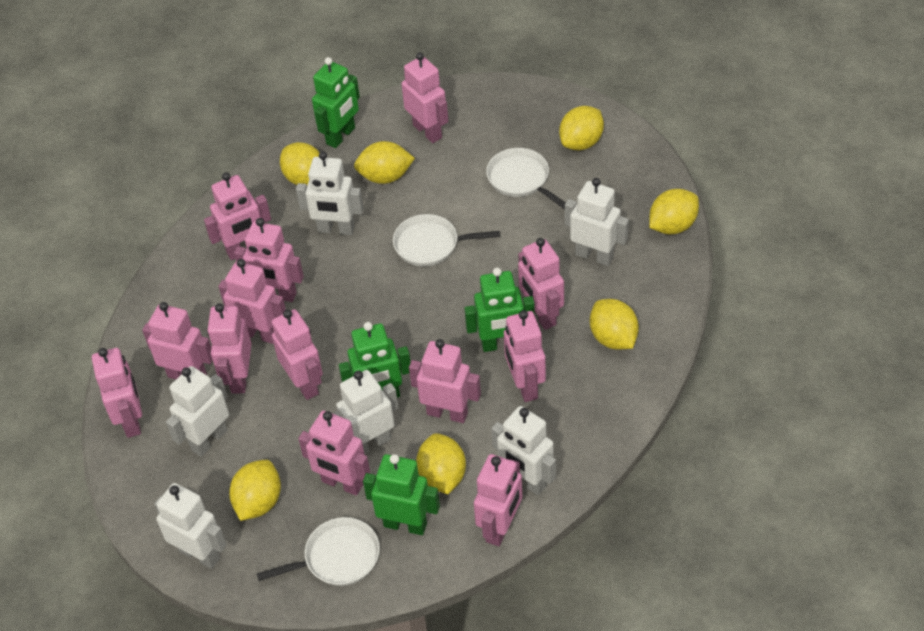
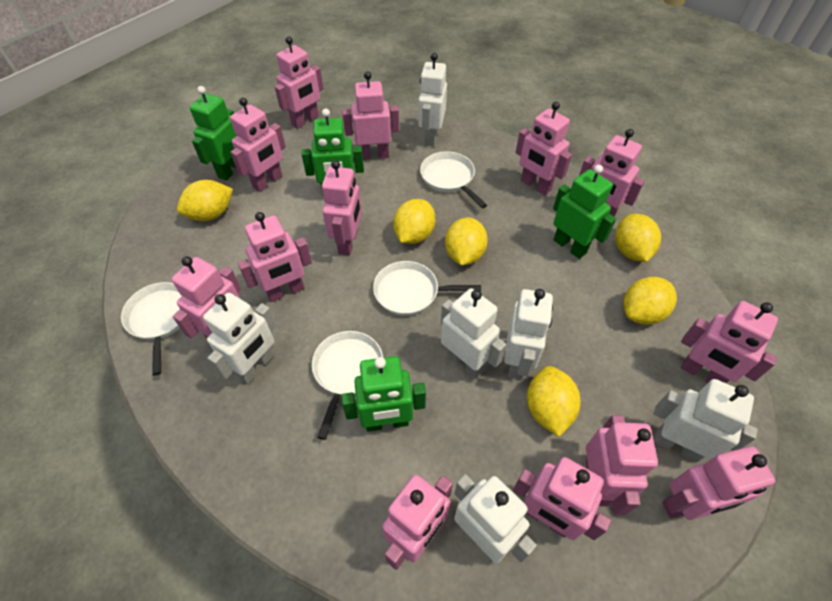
white pan: [257,517,380,586] [393,214,500,266] [486,148,565,210] = 3 -> [121,282,182,375] [312,331,383,440] [373,261,481,316] [420,151,487,208] = 4
yellow lemon: [229,460,281,521] [280,142,320,185] [354,141,415,184] [416,433,466,494] [559,106,604,150] [590,299,639,350] [649,189,699,234] = 7 -> [177,180,233,221] [393,199,436,244] [445,217,488,266] [527,366,581,437] [615,214,661,262] [623,277,677,325] = 6

